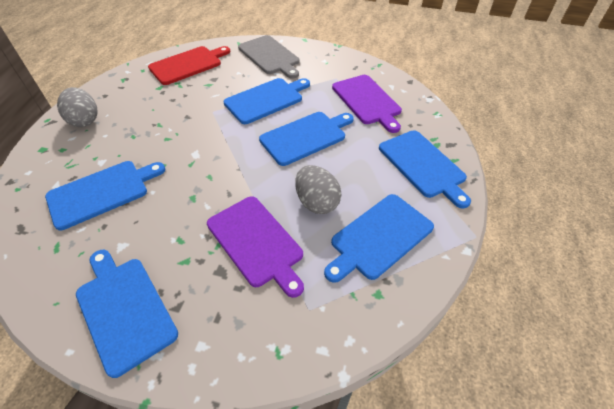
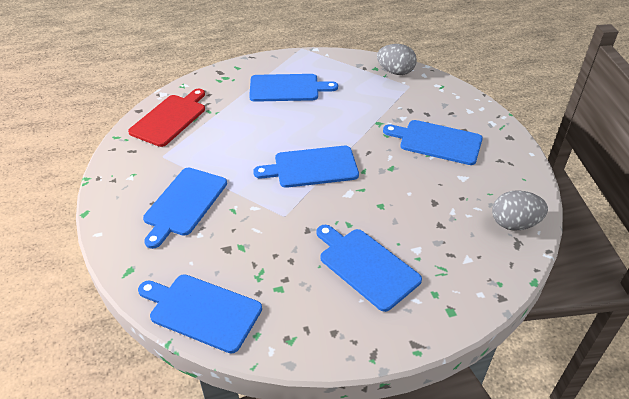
grey cutting board: [238,35,300,79] = 1 -> none = 0
purple cutting board: [207,196,304,298] [332,75,402,133] = 2 -> none = 0

